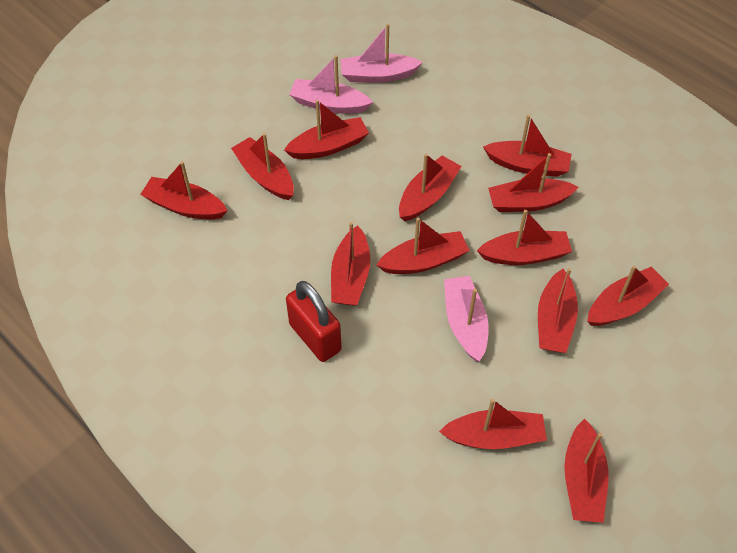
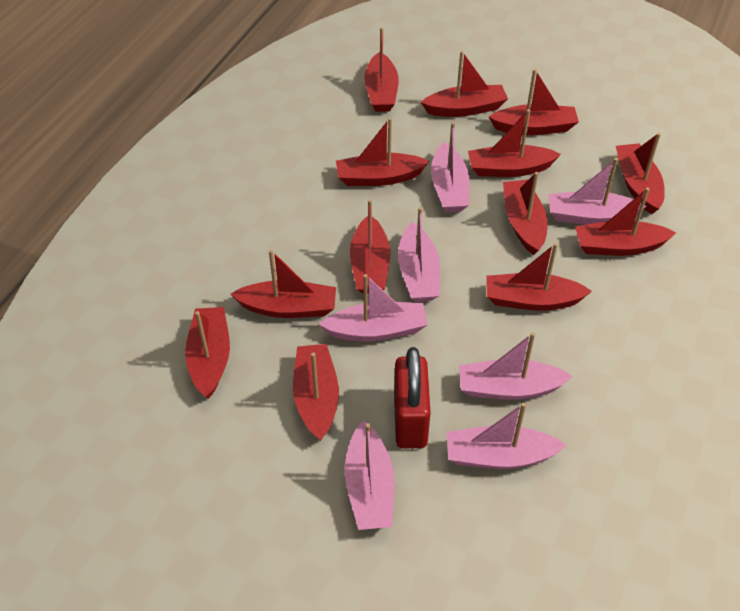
pink boat: [289,55,373,114] [340,24,423,83] [444,276,489,362] = 3 -> [319,274,428,342] [345,420,394,530] [398,207,440,302] [431,122,470,212] [446,403,567,469] [459,332,573,400] [548,158,646,225] = 7

